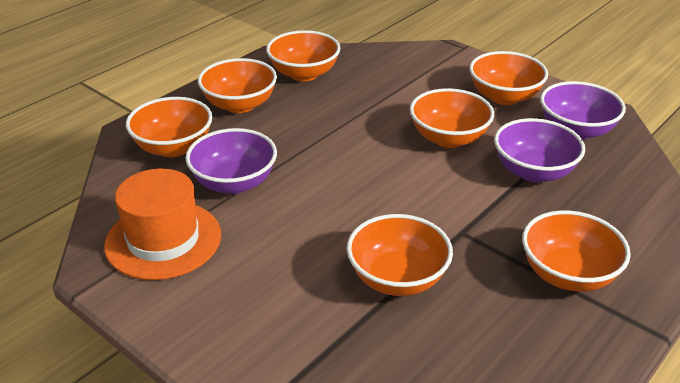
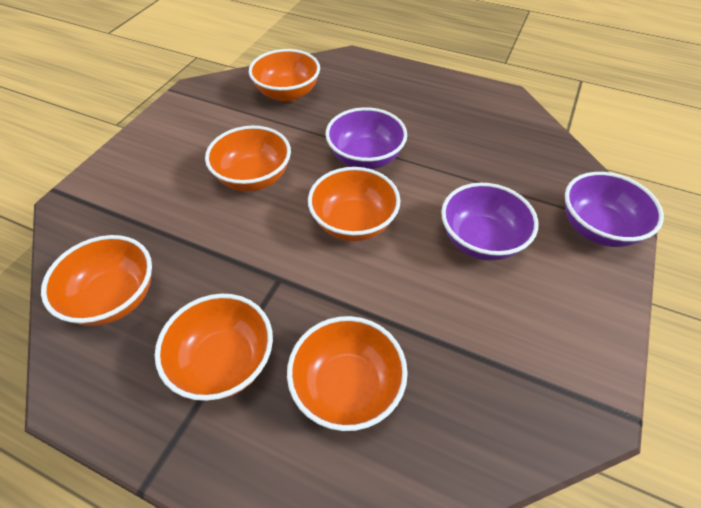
orange bowl: [126,97,212,157] [198,58,277,113] [266,30,340,81] [347,214,453,296] [410,88,494,148] [469,51,548,105] [522,210,631,292] = 7 -> [41,235,152,326] [155,294,273,401] [205,126,291,191] [249,49,320,102] [287,316,408,431] [308,167,400,241] = 6
orange hat: [104,168,221,280] = 1 -> none = 0

